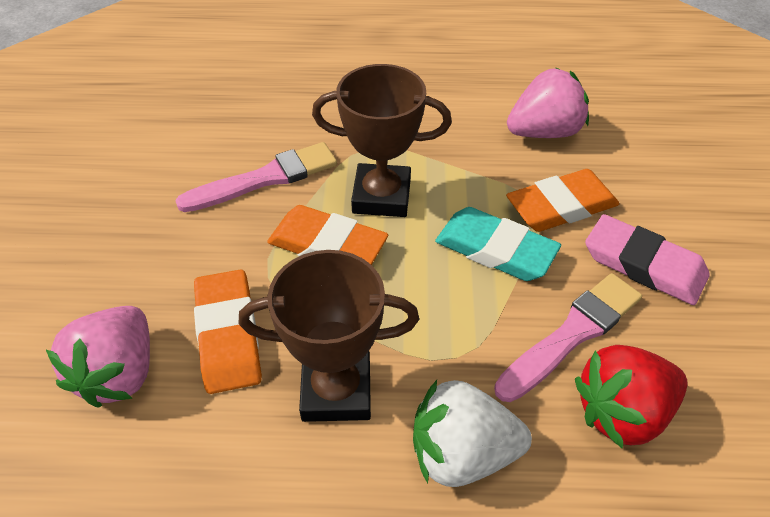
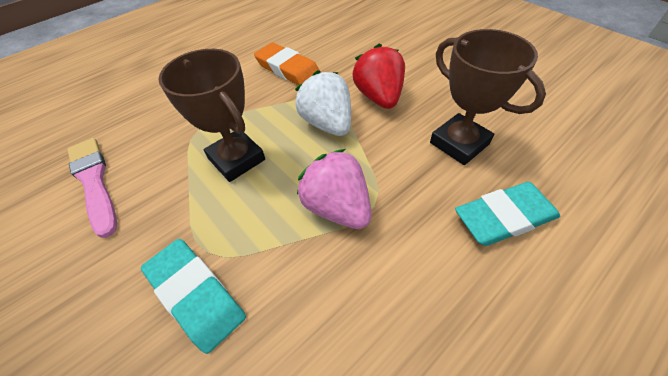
orange eraser: [194,269,262,394] [267,205,388,265] [506,169,619,232] = 3 -> [254,42,321,85] = 1
pink brush: [176,142,337,212] [494,273,642,402] = 2 -> [67,138,117,238] = 1
pink eraser: [585,214,710,305] = 1 -> none = 0
pink strawberry: [46,306,150,408] [507,67,589,138] = 2 -> [297,149,372,229] = 1
turquoise eraser: [435,207,561,281] = 1 -> [141,239,246,354] [455,182,560,246] = 2

